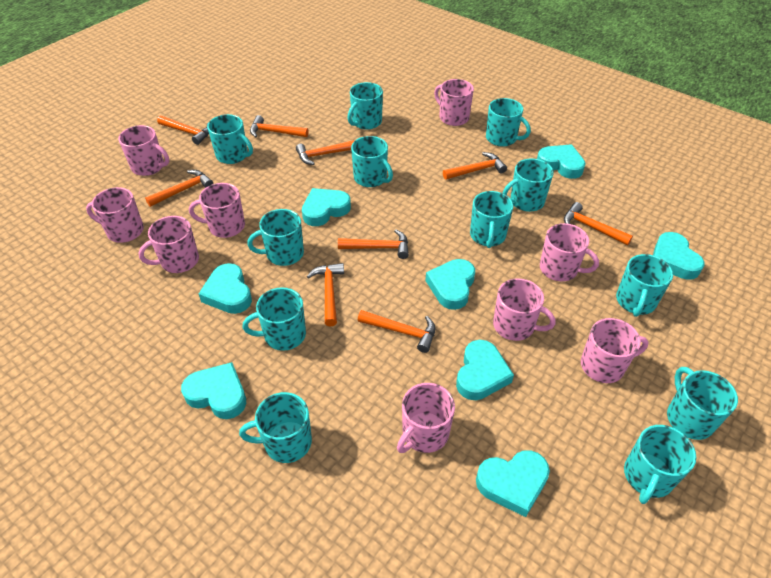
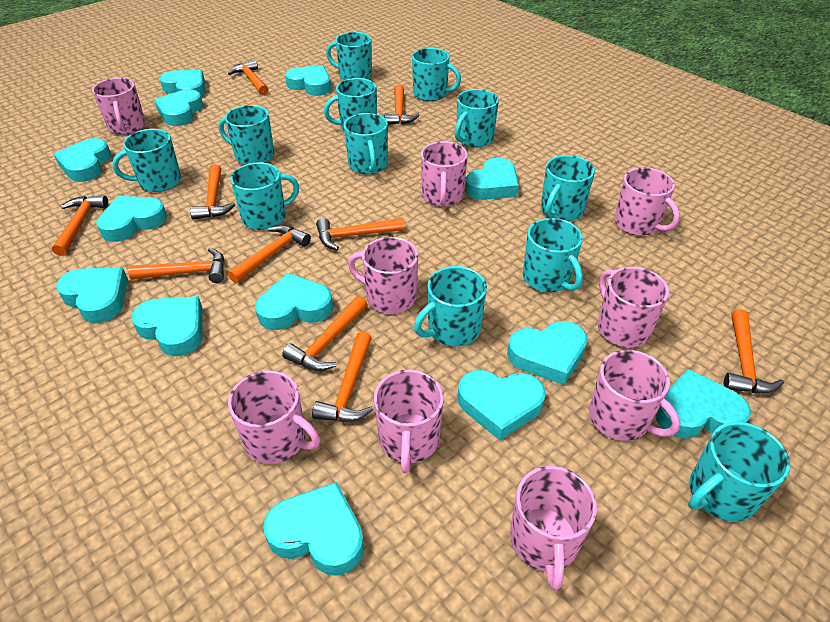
orange hammer: [145,170,213,207] [157,116,209,145] [250,115,308,137] [296,140,355,165] [307,263,344,326] [338,230,409,259] [358,310,436,353] [443,152,507,180] [564,202,633,245] = 9 -> [52,195,108,256] [128,248,225,283] [190,164,235,220] [228,60,269,95] [228,225,311,283] [282,296,368,371] [312,332,373,422] [316,218,405,250] [384,84,420,125] [724,309,784,393] = 10
turquoise heart: [181,362,246,419] [199,263,252,314] [302,188,351,226] [425,259,475,310] [456,340,514,400] [476,450,550,517] [537,144,586,179] [653,232,704,280] = 8 -> [54,138,111,182] [56,268,128,323] [96,196,167,242] [131,296,203,356] [154,89,203,126] [160,69,205,97] [255,273,333,330] [264,482,364,576] [285,65,331,96] [457,370,546,440] [465,157,519,200] [507,321,588,385] [655,369,751,439] = 13

